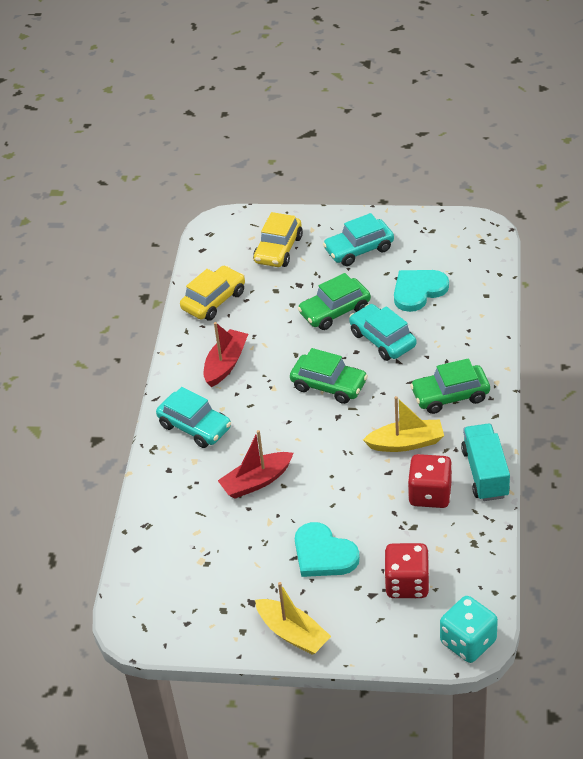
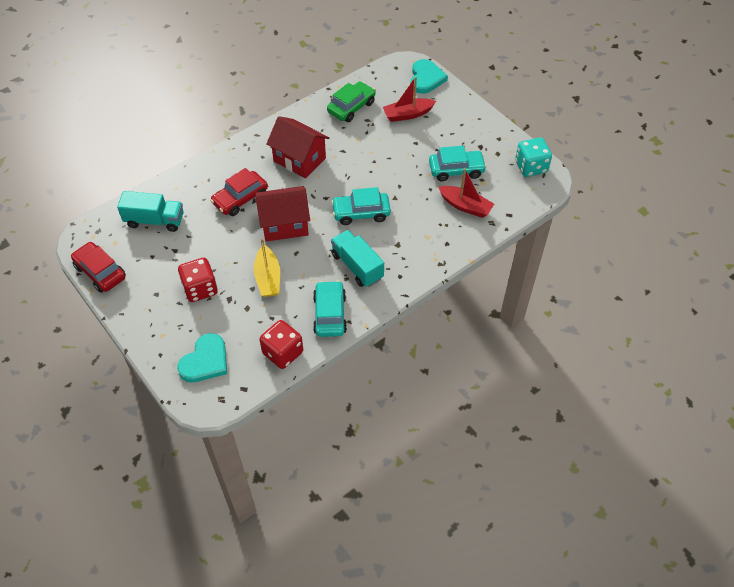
green car: [290,348,368,404] [298,273,371,330] [410,358,490,414] = 3 -> [327,81,376,122] = 1
red car: none = 0 -> [71,242,126,293] [210,168,268,216] = 2
red house: none = 0 -> [255,186,310,242] [266,116,329,179] = 2
turquoise truck: [461,424,510,501] = 1 -> [117,191,184,232] [331,230,384,287] = 2
yellow boat: [255,582,331,655] [363,396,444,452] = 2 -> [254,239,280,297] = 1
yellow car: [180,266,245,321] [253,212,303,267] = 2 -> none = 0

